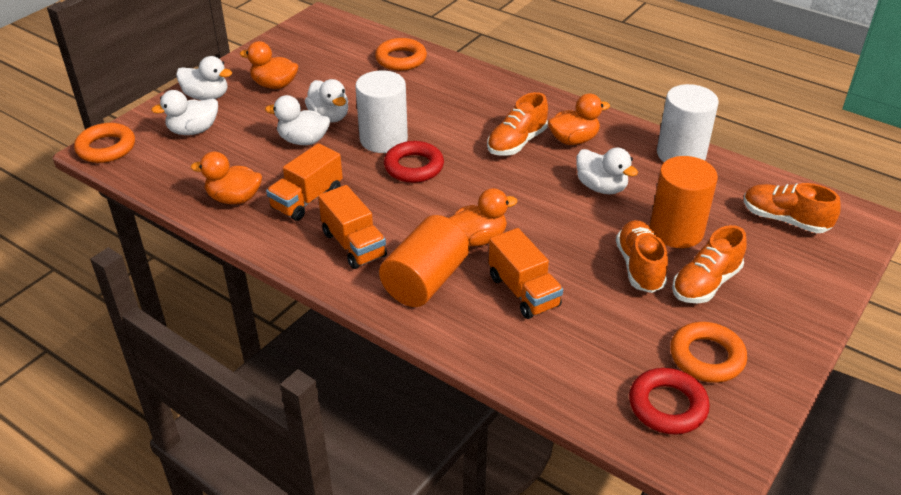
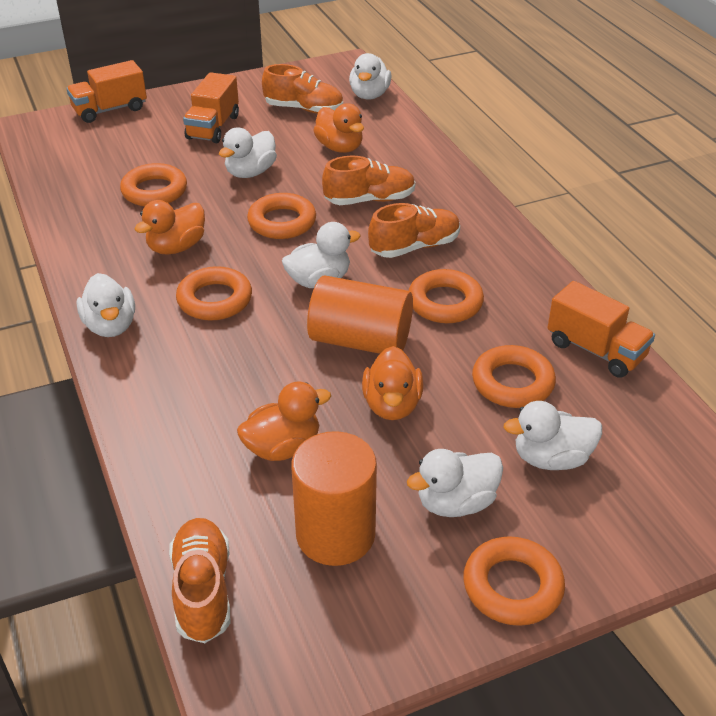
orange ring: [74,123,135,163] [375,38,427,71] [670,322,747,383] = 3 -> [120,163,187,206] [176,266,252,321] [247,193,316,239] [408,269,484,323] [463,536,565,626] [472,345,556,408] = 6
red ring: [384,141,444,183] [629,368,710,435] = 2 -> none = 0
white cylinder: [355,70,408,153] [657,84,719,162] = 2 -> none = 0
white duck: [151,90,218,135] [176,56,232,100] [265,95,330,145] [305,79,348,122] [576,148,638,194] = 5 -> [77,273,135,337] [219,127,277,178] [282,222,361,288] [349,53,392,100] [407,449,503,517] [503,401,602,470] = 6

